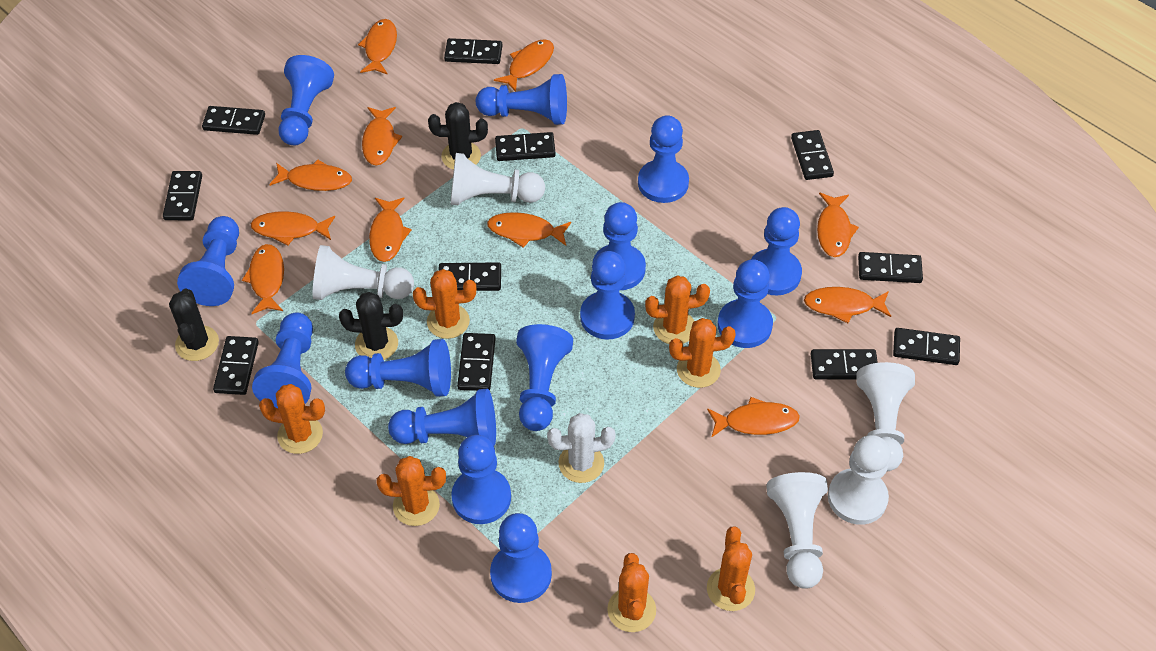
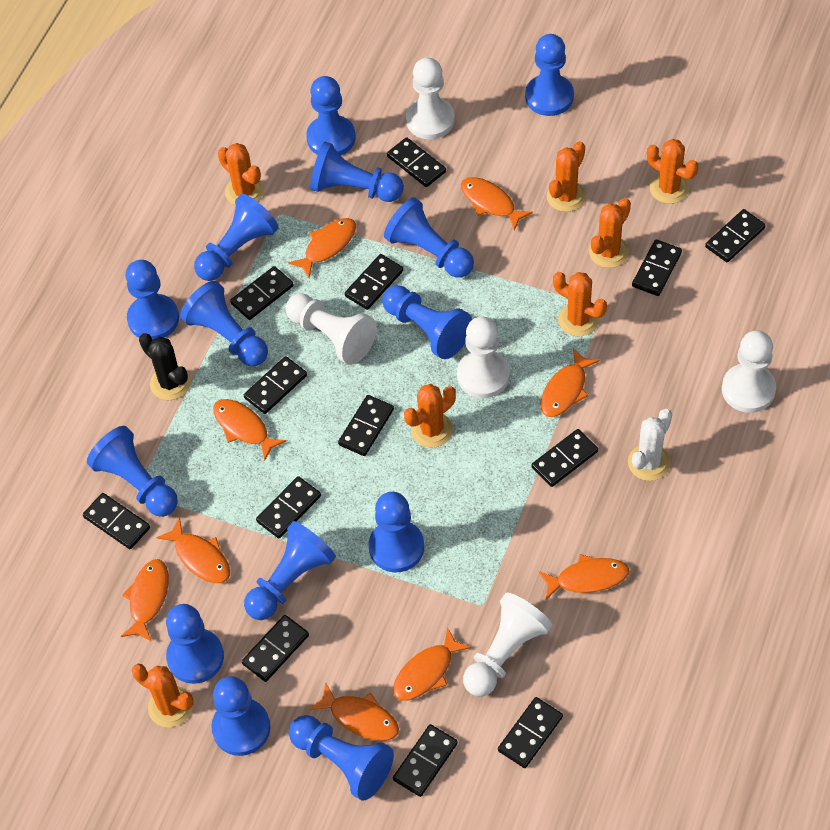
black cactus: [169,289,219,361] [339,292,403,360] [428,102,488,170] = 3 -> [139,333,191,400] = 1
black domino: [163,171,202,220] [202,106,265,135] [213,336,259,395] [438,262,501,291] [444,38,502,64] [457,333,496,391] [495,132,556,161] [791,130,834,180] [811,349,878,379] [858,252,923,283] [893,328,960,365] = 11 -> [83,493,150,549] [230,266,294,320] [242,615,309,682] [244,356,307,414] [256,476,321,538] [338,395,394,456] [345,254,403,310] [387,137,446,187] [393,724,458,797] [498,697,563,768] [531,429,598,487] [632,239,682,296] [705,209,766,262] = 13
orange fish: [242,244,284,314] [251,211,335,246] [269,159,352,191] [358,19,397,75] [362,107,402,166] [369,197,412,262] [487,212,571,248] [494,39,554,92] [707,397,800,438] [804,287,891,323] [817,193,859,257] = 11 -> [120,559,169,642] [156,517,230,583] [213,399,286,461] [288,218,356,278] [309,682,399,741] [393,627,471,701] [461,177,533,231] [538,554,629,600] [540,348,600,417] = 9

